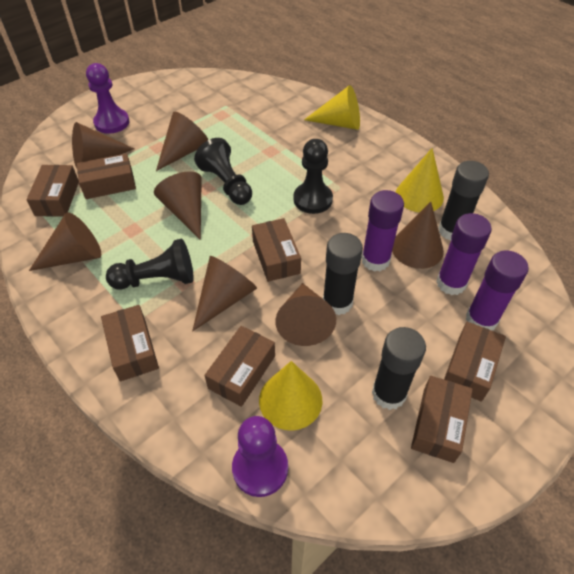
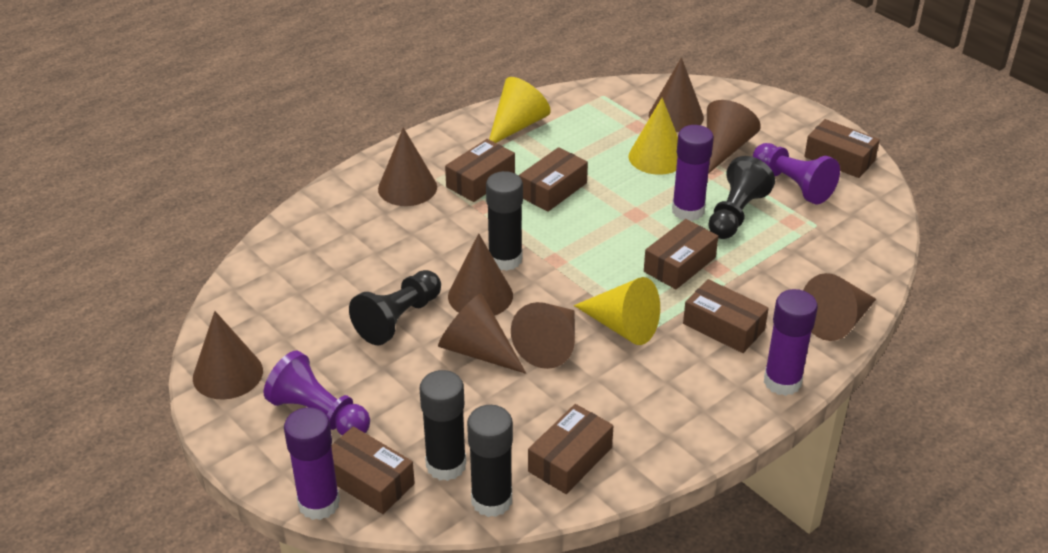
black pawn: [106,239,194,289] [194,138,252,205] [293,139,333,214] = 3 -> [349,270,441,345] [708,156,775,239] = 2
brown cone: [29,212,101,271] [72,122,134,168] [154,171,202,240] [156,112,208,171] [192,256,257,331] [275,283,336,346] [392,202,444,269] = 7 -> [193,311,263,400] [378,127,437,206] [438,293,526,374] [448,233,513,316] [511,302,575,369] [649,57,704,132] [707,100,761,174] [803,273,876,341] = 8

